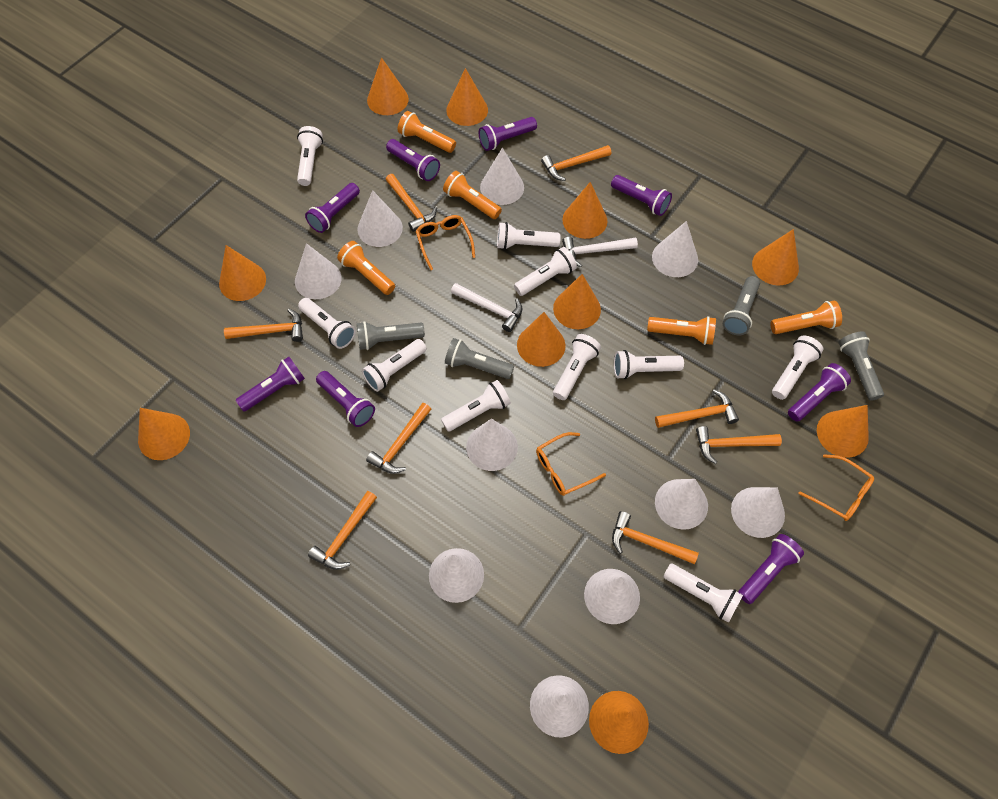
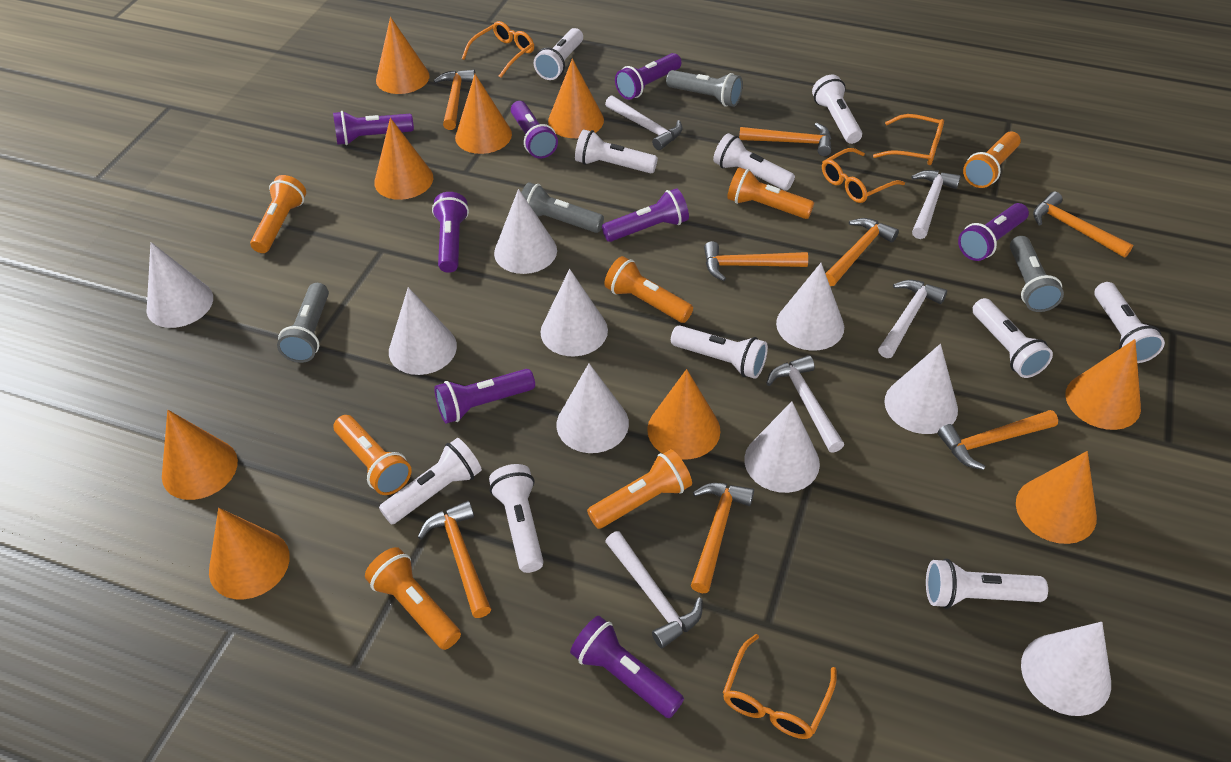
orange cone: [138,408,190,460] [219,245,266,301] [367,57,409,115] [446,68,488,126] [517,312,565,367] [553,274,601,329] [562,182,607,239] [589,691,649,754] [752,229,799,286] [817,405,869,458] = 10 -> [162,410,238,500] [209,508,290,599] [374,118,433,200] [376,17,429,94] [455,74,512,154] [548,59,604,138] [647,369,720,460] [1016,451,1097,544] [1065,339,1141,430] = 9
orange flashlight: [337,241,395,295] [397,111,456,153] [443,171,502,219] [647,316,716,345] [770,301,842,334] = 5 -> [250,175,306,253] [334,415,412,495] [365,547,461,650] [587,449,692,529] [604,256,693,323] [727,167,814,219] [963,131,1021,188] = 7
orange glasses: [416,215,475,270] [536,432,606,496] [798,454,874,521] = 3 -> [462,21,534,78] [723,634,837,739] [822,148,905,203] [873,114,944,165] = 4
white cone: [295,243,342,299] [357,190,403,247] [429,548,484,603] [466,419,518,471] [480,148,524,205] [530,675,589,737] [584,569,640,624] [652,221,698,277] [655,479,708,530] [731,487,785,538] = 10 -> [147,242,213,328] [389,287,457,375] [494,189,557,274] [540,269,608,356] [557,363,629,453] [744,402,820,493] [776,263,844,351] [884,344,958,434] [1021,622,1111,716] = 9
white hammer: [451,283,523,332] [562,237,638,267] = 2 -> [605,95,682,150] [605,531,703,648] [766,355,844,453] [878,280,947,358] [911,170,961,239] = 5

